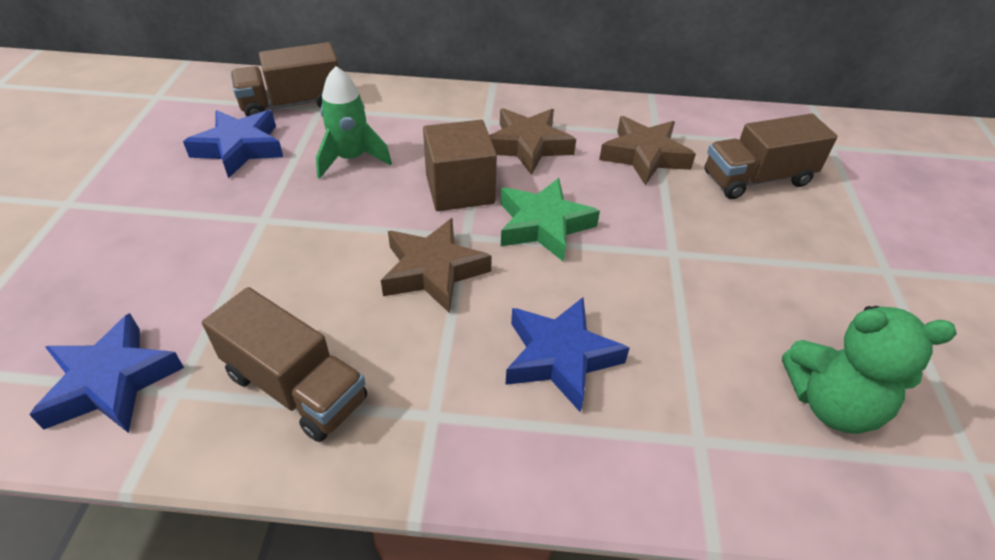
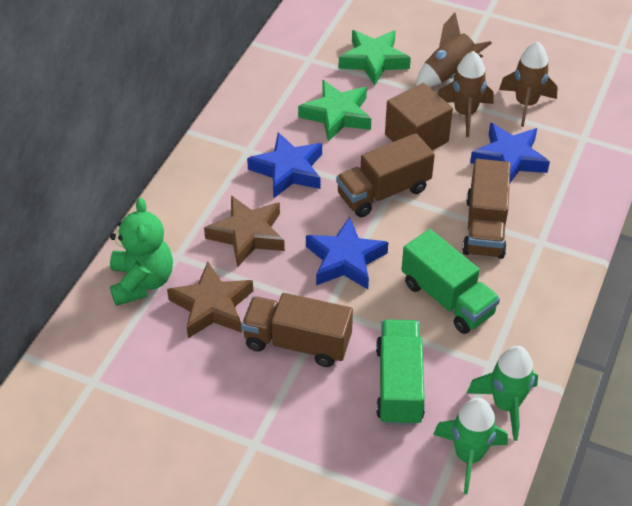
brown rocket: none = 0 -> [416,13,492,87] [438,51,493,137] [499,42,558,127] = 3
brown star: [381,218,492,313] [489,108,576,175] [599,116,696,185] = 3 -> [167,262,253,338] [204,195,285,267] = 2
green rocket: [316,66,392,179] = 1 -> [433,398,508,494] [467,346,538,441] = 2
green star: [501,178,600,262] = 1 -> [298,80,371,142] [339,30,411,86] = 2
green truck: none = 0 -> [376,319,425,426] [401,229,500,334] = 2

